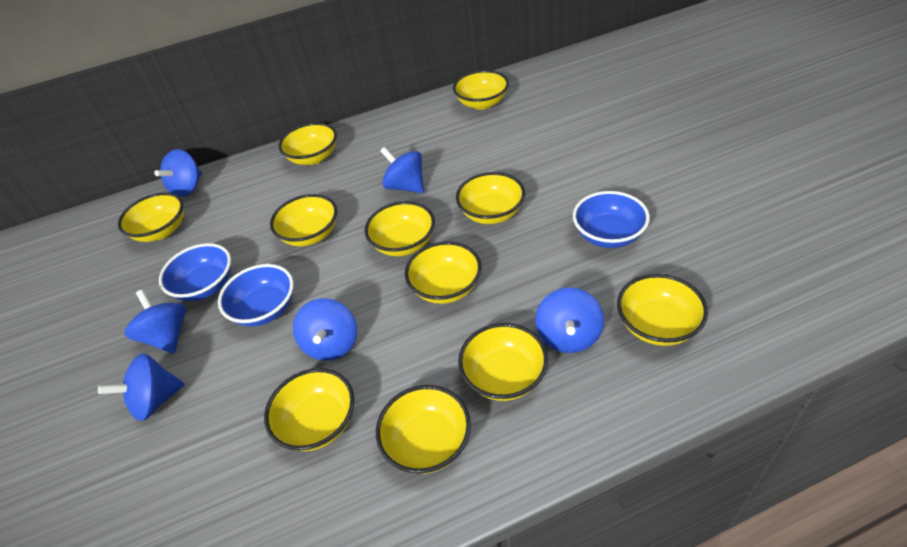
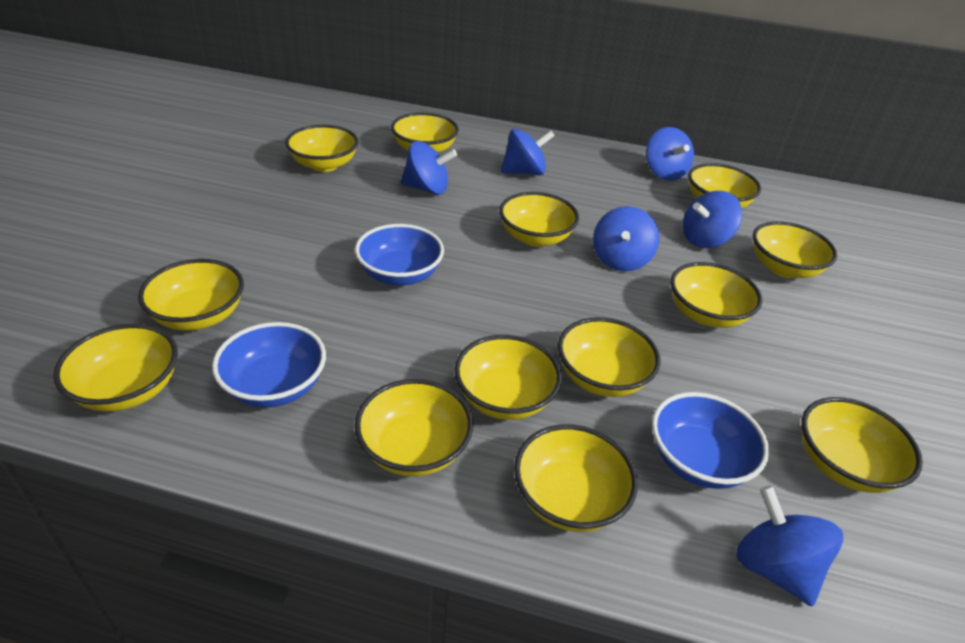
yellow bowl: [118,193,184,242] [264,368,354,451] [270,194,337,246] [278,123,337,165] [364,201,435,256] [376,385,471,474] [405,241,482,304] [453,70,509,110] [456,172,525,224] [458,323,548,401] [617,274,708,346] = 11 -> [53,324,178,412] [138,259,244,330] [285,125,359,172] [355,379,473,477] [391,113,459,153] [454,335,562,420] [499,192,579,247] [514,424,638,532] [558,317,660,397] [670,262,762,328] [688,163,761,208] [753,221,837,278] [802,397,923,493] = 13

